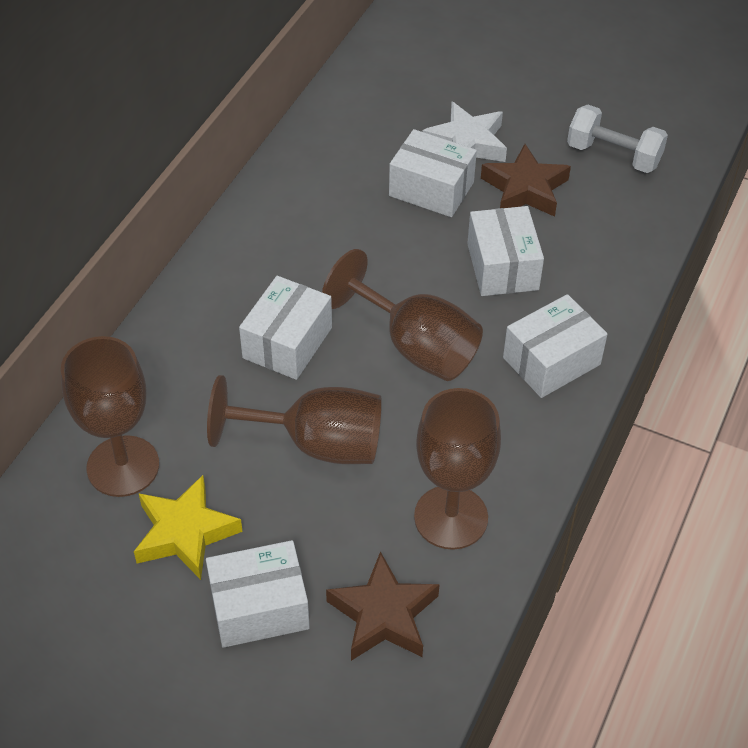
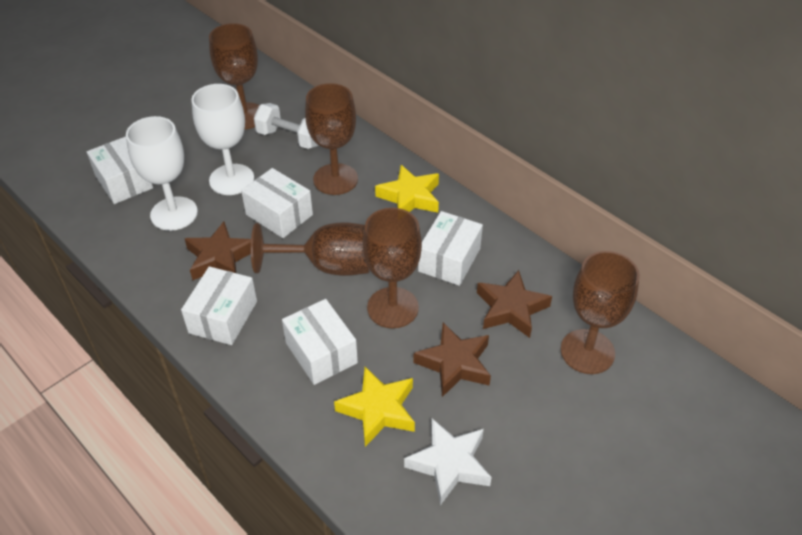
brown goblet: [61,336,159,497] [207,375,382,464] [322,249,483,381] [414,388,501,550] = 4 -> [209,23,259,130] [251,222,370,276] [305,83,358,195] [363,208,422,328] [561,251,640,374] = 5
brown star: [326,551,440,661] [481,144,571,217] = 2 -> [185,221,251,280] [413,323,491,397] [477,270,552,338] = 3
white goblet: none = 0 -> [126,116,198,231] [191,84,254,195] = 2
yellow star: [134,475,243,580] = 1 -> [334,367,415,447] [375,165,439,213] = 2

